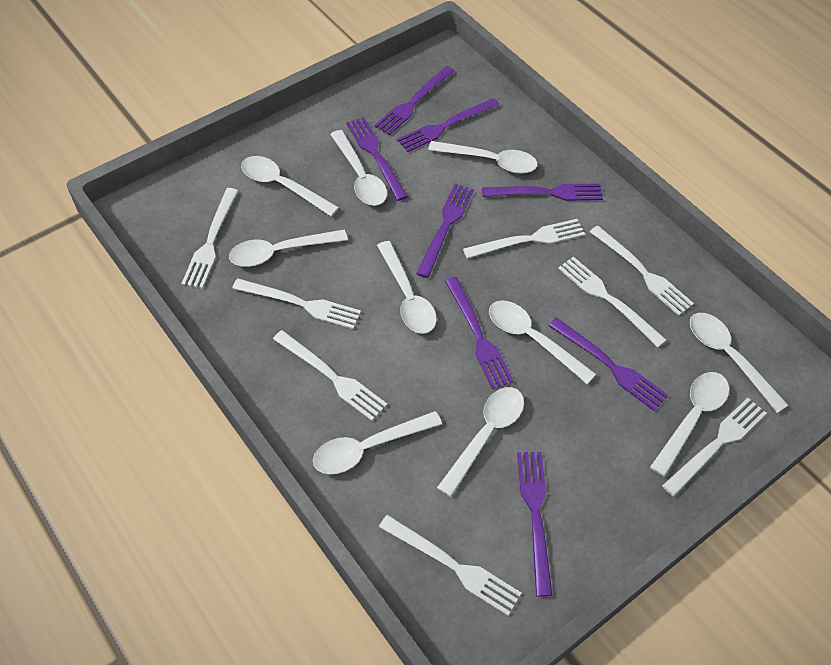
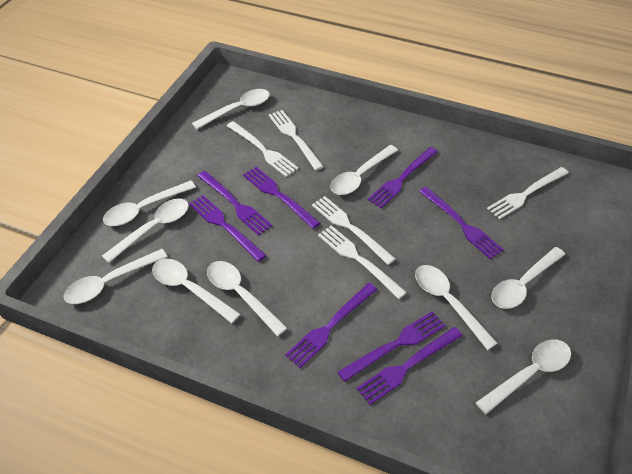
white fork: [181,188,238,289] [232,278,361,329] [273,330,387,421] [379,514,521,616] [463,219,585,259] [558,257,666,348] [590,226,694,316] [662,398,767,496] = 8 -> [227,121,299,177] [269,110,324,170] [312,196,396,265] [318,226,407,299] [487,167,569,219] = 5

